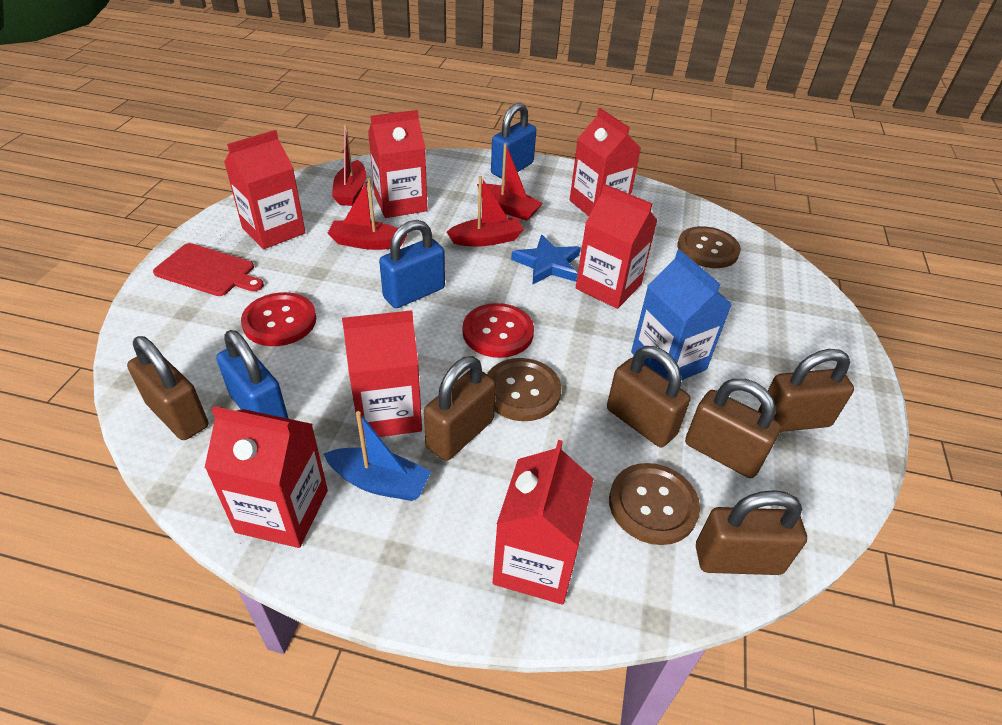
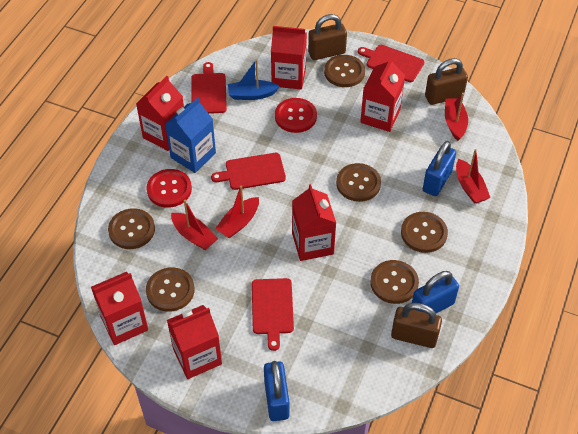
blue star: [511,235,581,285] = 1 -> none = 0
brown button: [487,358,561,421] [609,463,700,545] [678,226,741,268] = 3 -> [108,208,155,249] [146,267,195,312] [324,55,365,87] [336,163,381,202] [370,260,419,304] [401,212,448,253] = 6
brown padlock: [127,336,208,440] [424,356,496,461] [607,346,690,447] [685,379,781,478] [696,490,807,575] [758,349,854,432] = 6 -> [308,14,347,60] [391,303,442,348] [425,58,468,105] = 3
red carton: [204,406,328,548] [224,130,306,249] [342,310,422,437] [368,110,427,218] [493,440,594,605] [570,108,641,216] [576,184,658,309] = 7 -> [91,272,148,345] [136,76,184,151] [167,305,222,379] [271,26,307,90] [292,184,336,261] [360,57,405,132] = 6
red cutting board: [153,243,264,296] = 1 -> [191,62,227,114] [211,153,286,190] [252,278,294,351] [358,45,424,82] = 4

